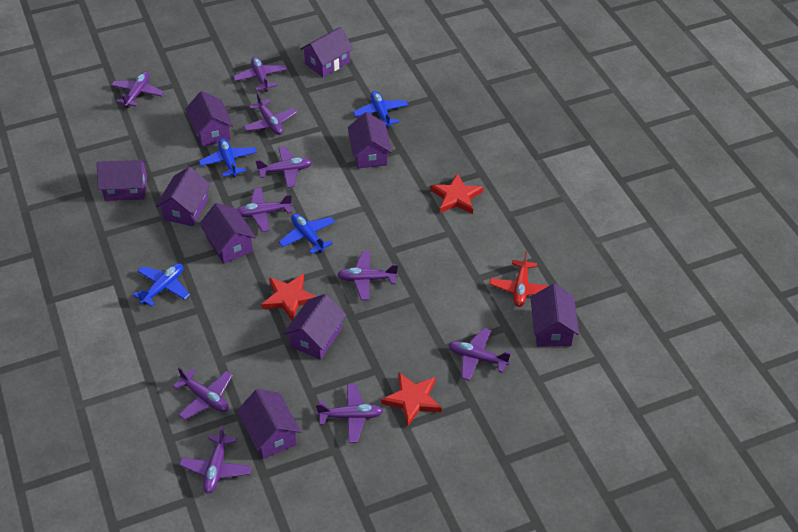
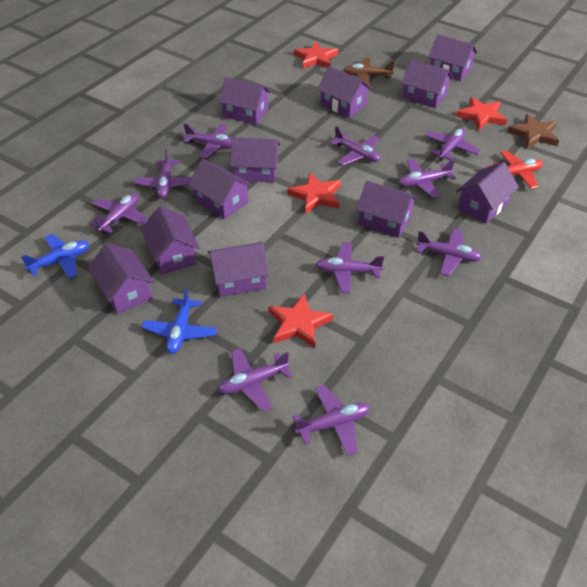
blue plane: [133,263,190,307] [199,138,257,178] [279,213,335,254] [353,91,408,128] = 4 -> [21,234,89,279] [141,287,217,354] = 2
brown plane: none = 0 -> [344,58,395,85] = 1
brown star: none = 0 -> [507,114,559,149] = 1
purple house: [97,160,147,201] [156,167,211,226] [185,91,233,147] [199,203,256,264] [237,389,301,459] [284,294,346,360] [300,27,353,77] [348,112,392,169] [530,284,579,346] = 9 -> [88,243,154,314] [141,206,200,275] [188,159,252,219] [208,242,269,297] [218,77,271,125] [230,137,280,182] [317,66,372,118] [356,181,418,238] [401,59,453,108] [428,34,478,82] [456,162,519,224] = 11
red star: [261,273,317,321] [381,373,442,426] [431,173,483,214] = 3 -> [268,294,333,348] [287,172,341,214] [294,42,338,68] [456,97,507,131] = 4

